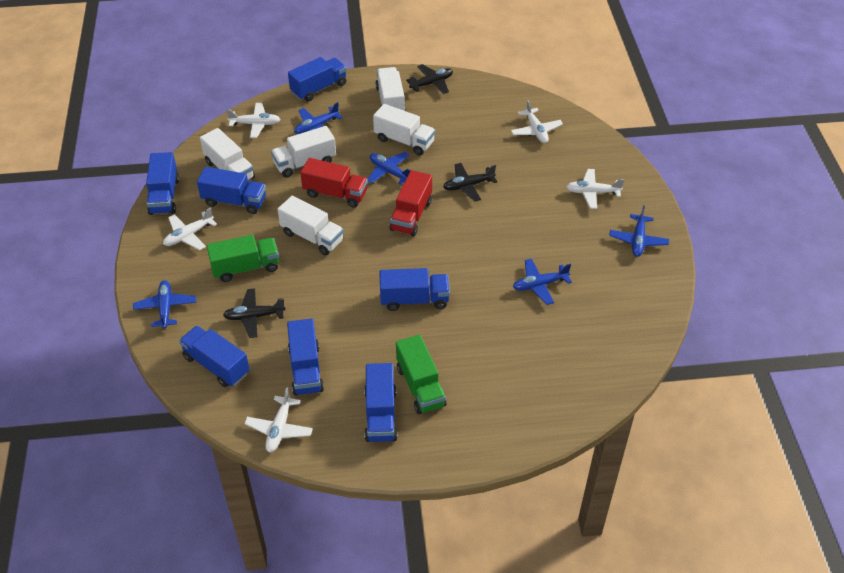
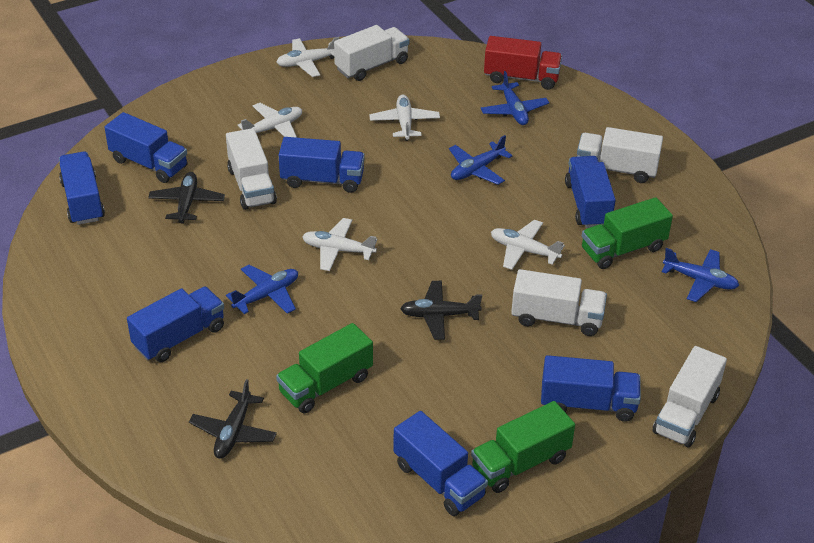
blue plane: [133,280,196,329] [294,102,343,134] [368,152,411,185] [513,259,572,305] [609,206,669,257] = 5 -> [226,265,298,314] [449,135,512,185] [481,71,549,125] [662,248,739,302] = 4
green truck: [207,235,279,282] [396,335,446,414] = 2 -> [276,323,373,413] [471,401,575,493] [582,197,673,269] = 3
red truck: [300,158,368,208] [390,170,432,236] = 2 -> [484,36,562,90] = 1

